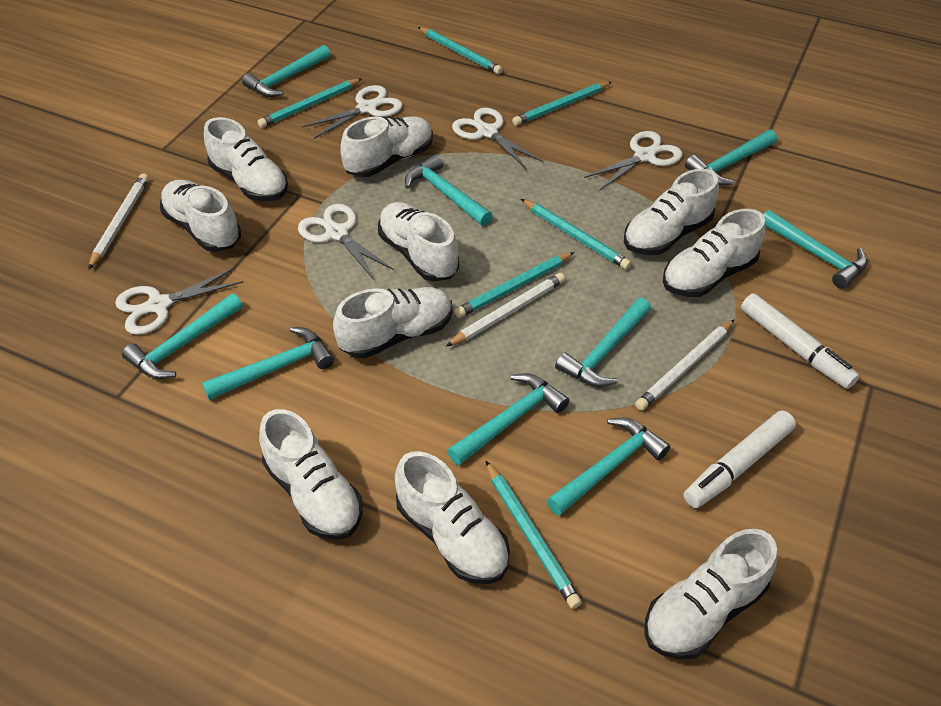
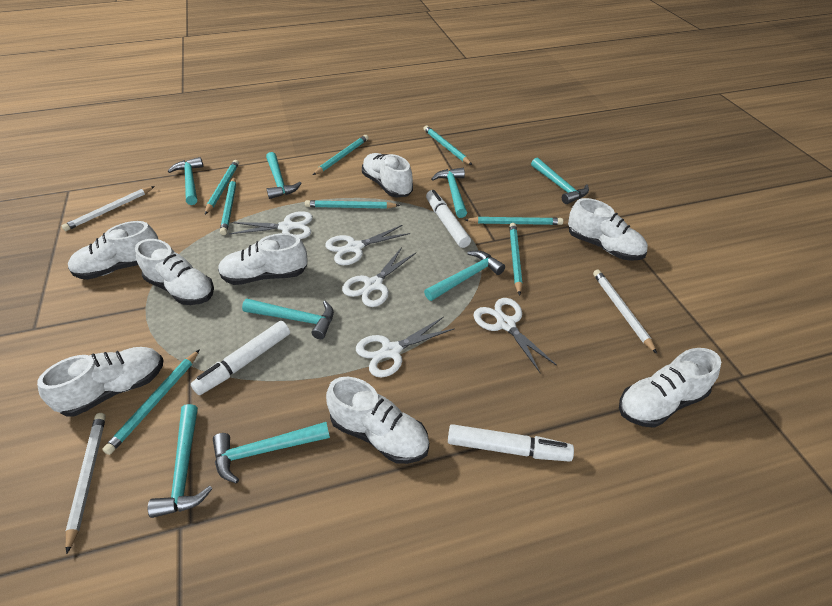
turquoise hammer: [122,293,243,379] [202,327,334,400] [242,45,331,97] [405,154,493,226] [447,373,569,465] [547,418,670,516] [555,298,651,387] [685,130,777,185] [763,210,867,289] = 9 -> [148,404,213,518] [168,157,203,205] [213,422,330,483] [242,299,334,339] [266,152,301,199] [424,251,505,301] [431,168,467,218] [531,158,589,204] = 8
turquoise pencil: [257,78,362,128] [418,27,503,74] [454,252,574,318] [485,460,582,609] [512,82,612,126] [521,199,631,270] = 6 -> [102,349,200,455] [205,160,239,214] [220,177,236,235] [305,200,400,208] [313,135,369,175] [423,126,472,165] [465,217,563,225] [509,223,523,295] = 8
white marker: [684,410,796,508] [741,293,859,389] = 2 -> [191,321,290,395] [426,190,471,248] [448,424,574,462] = 3
white shoe: [160,180,241,252] [204,117,288,201] [259,409,363,540] [333,287,453,359] [340,116,433,177] [378,202,459,281] [395,451,510,584] [624,169,719,255] [644,529,778,659] [663,209,766,297] = 10 -> [37,347,164,416] [68,221,159,280] [135,239,214,305] [218,233,308,285] [326,377,429,464] [362,153,413,198] [568,198,648,261] [619,348,721,428] = 8

